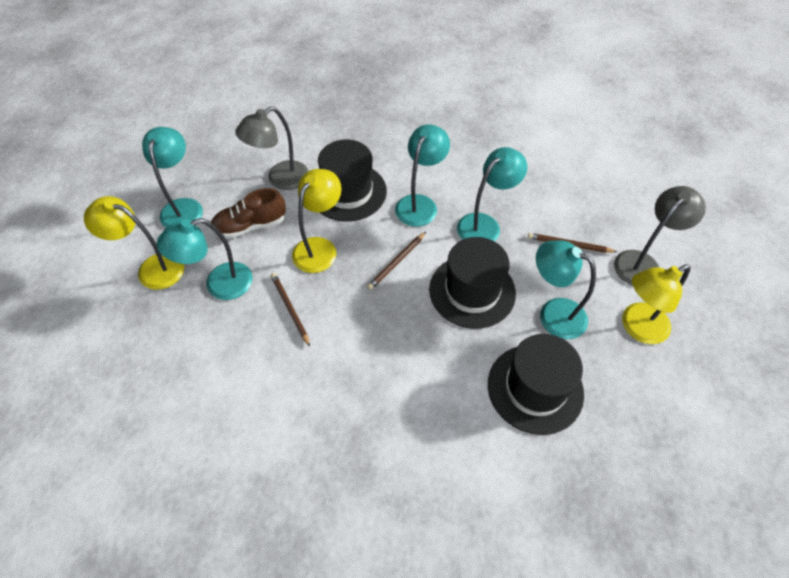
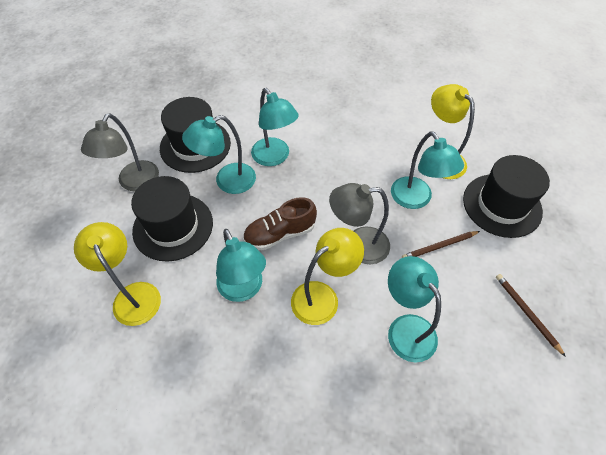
brown pencil: [271,273,310,347] [367,232,426,290] [528,233,617,253] = 3 -> [402,231,480,258] [496,274,566,357] = 2

